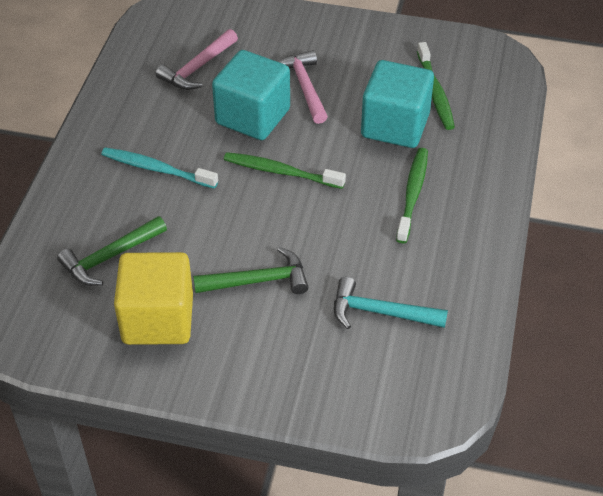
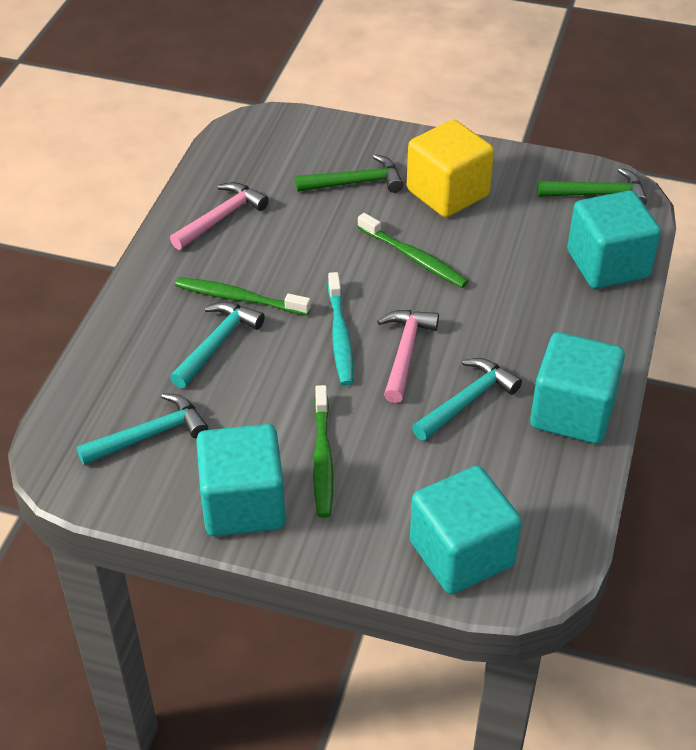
turquoise cube: [212,50,290,140] [361,60,434,148] = 2 -> [196,424,286,536] [410,466,522,594] [530,332,625,444] [567,190,661,289] = 4
turquoise hammer: [334,277,448,329] = 1 -> [77,393,208,465] [170,302,265,388] [412,358,522,441] = 3

